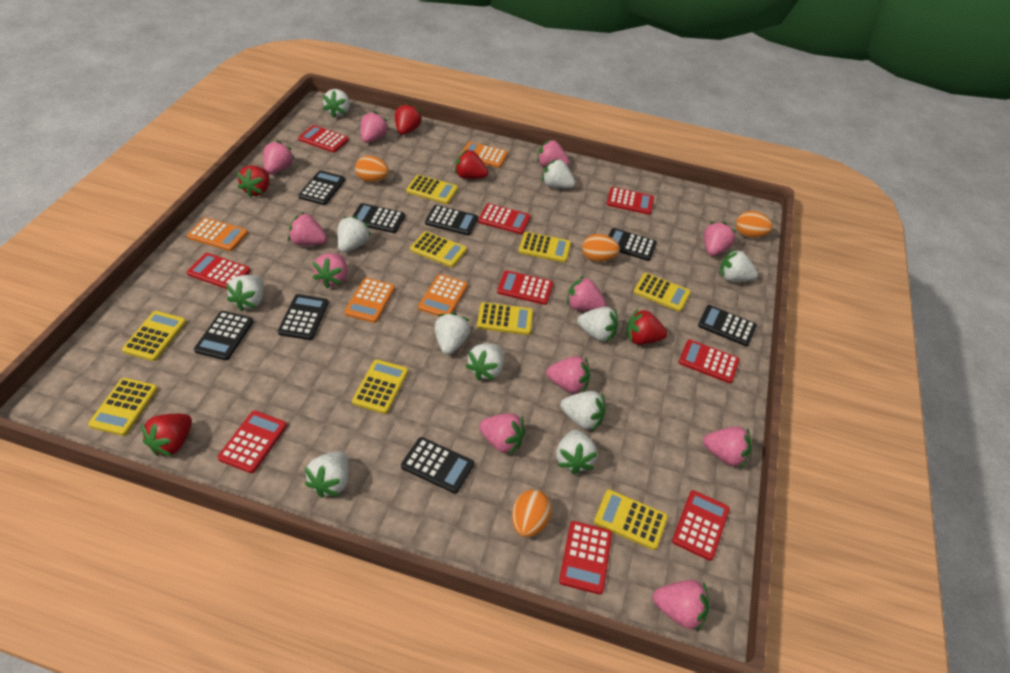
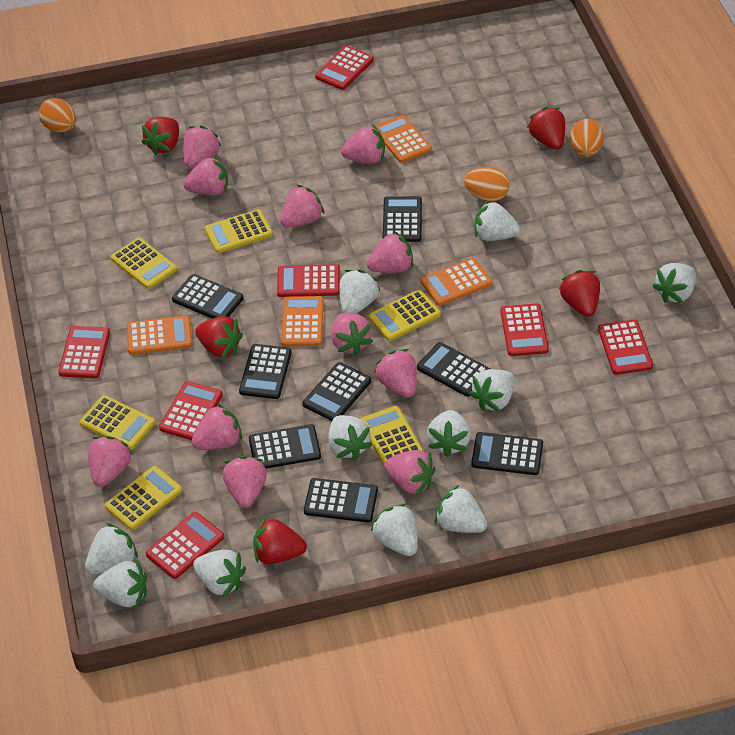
orange egg: [355,156,389,182] [512,490,552,538] [582,234,620,262] [736,211,773,238] = 4 -> [39,98,76,132] [464,167,510,201] [570,119,604,157] = 3
red calculator: [187,253,250,289] [218,411,287,473] [298,125,349,153] [478,203,531,234] [497,270,553,305] [559,521,612,595] [607,187,654,215] [672,490,730,561] [679,339,740,383] = 9 -> [58,326,110,378] [146,512,224,579] [159,381,223,440] [277,264,340,297] [315,46,374,90] [500,303,549,356] [598,320,653,375] = 7
yellow calculator: [88,378,158,436] [122,311,186,361] [352,359,408,414] [406,175,458,204] [410,231,467,267] [477,302,533,335] [519,232,571,262] [594,489,668,550] [634,273,691,312] = 9 -> [80,395,155,450] [105,466,182,530] [110,237,177,289] [204,209,273,253] [361,406,423,466] [368,290,441,341] = 6

